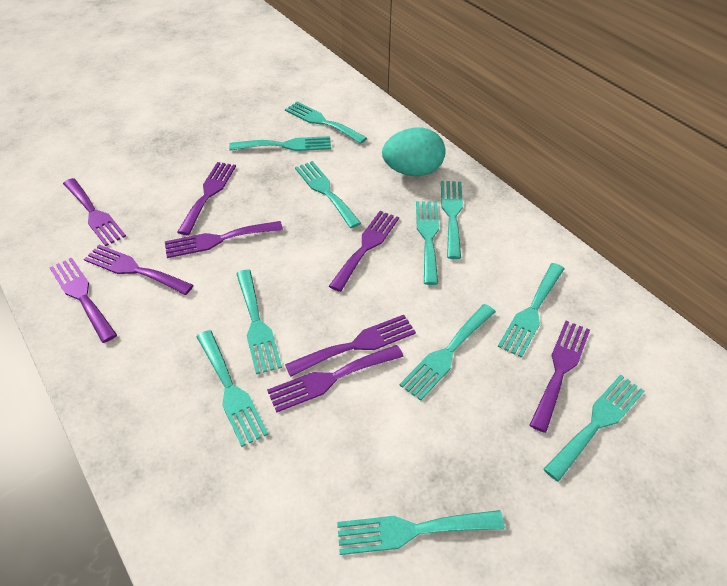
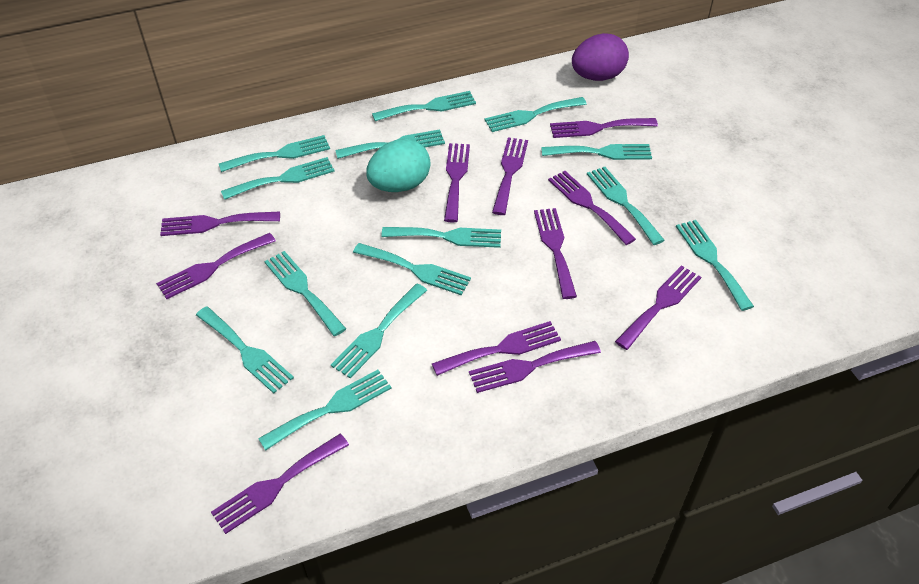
purple egg: none = 0 -> [572,33,629,81] = 1
purple fork: [49,257,117,343] [63,178,126,246] [84,245,194,295] [165,221,283,258] [177,162,236,235] [267,345,404,413] [285,315,416,377] [329,211,399,292] [530,321,590,433] = 9 -> [156,233,276,299] [160,211,280,236] [211,434,349,534] [432,321,561,376] [444,143,470,222] [469,341,601,393] [492,137,528,215] [534,208,577,299] [548,171,636,245] [550,118,658,138] [615,266,701,350] = 11
turquoise fork: [196,330,268,447] [229,136,331,151] [236,270,282,374] [285,102,367,144] [295,161,361,228] [337,510,505,555] [399,304,496,401] [416,201,439,285] [441,181,463,259] [498,263,564,358] [543,374,644,482] = 11 -> [196,306,294,394] [219,135,330,172] [221,157,335,200] [258,370,391,451] [264,251,346,336] [331,284,427,378] [335,129,445,159] [353,243,471,295] [372,91,476,121] [381,227,501,248] [484,97,587,132] [541,144,652,160] [587,167,665,245] [676,220,754,311] = 14

